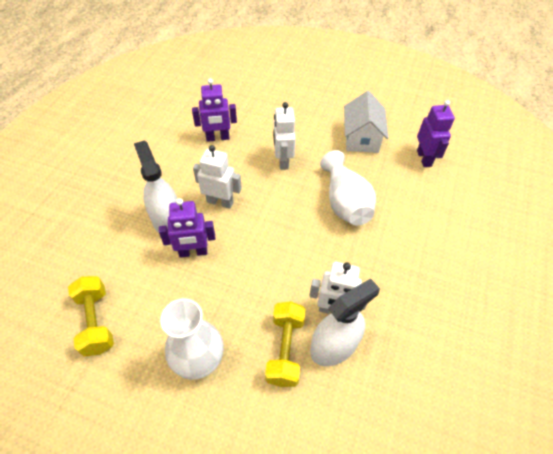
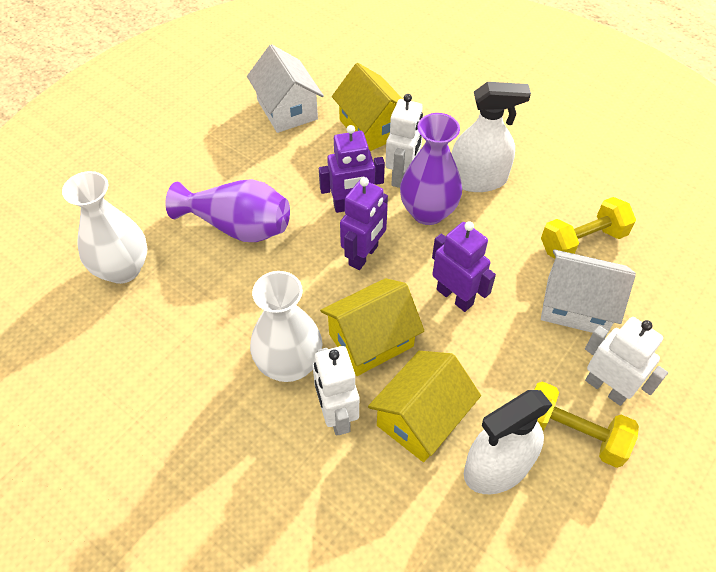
purple vase: none = 0 -> [166,179,290,242] [400,113,462,225] = 2
white house: [344,91,388,153] = 1 -> [247,44,324,133] [541,249,636,333] = 2
yellow house: none = 0 -> [320,278,424,376] [332,63,402,151] [368,351,481,462] = 3

